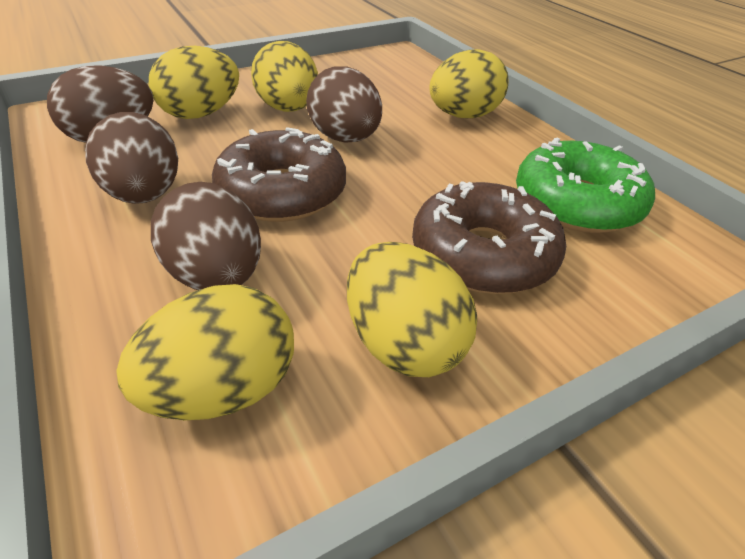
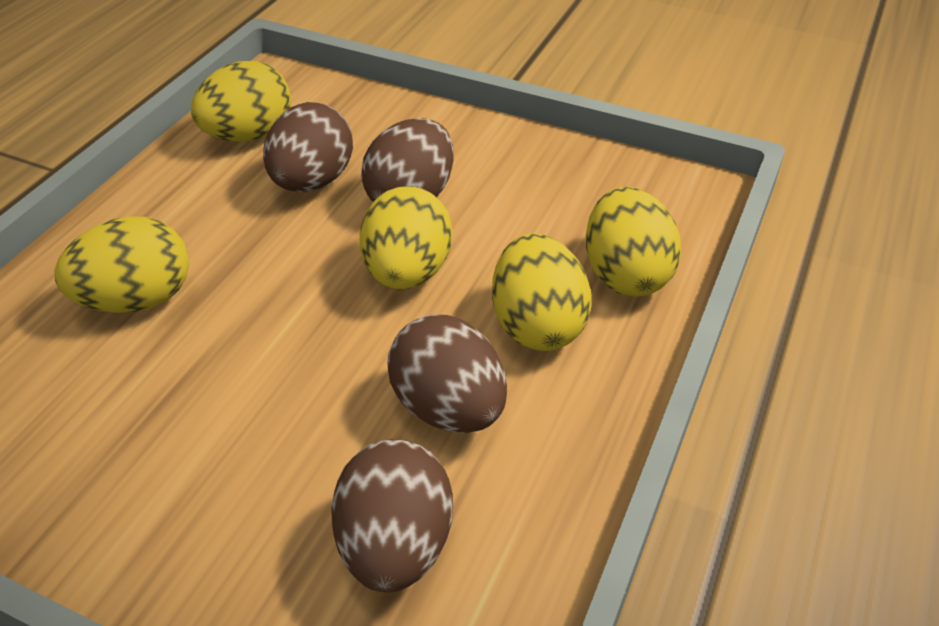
brown donut: [212,127,346,222] [412,181,566,294] = 2 -> none = 0
green donut: [516,137,655,233] = 1 -> none = 0

